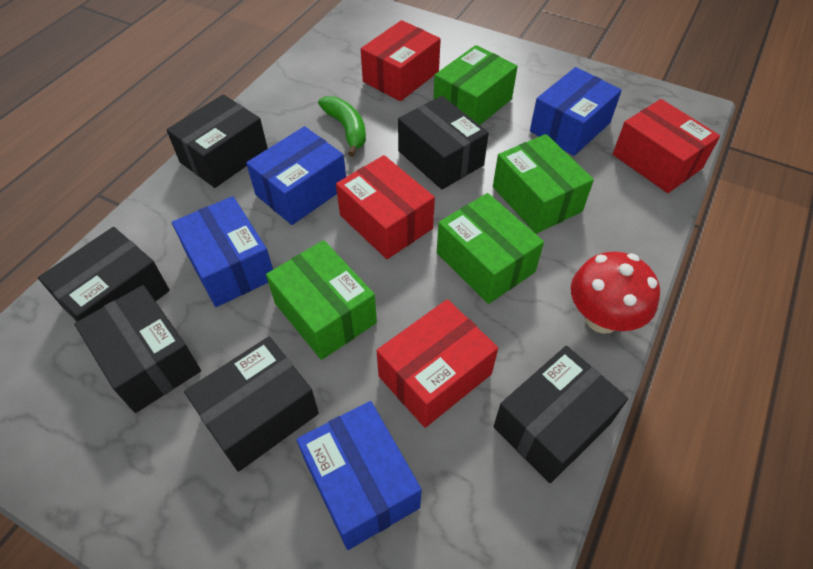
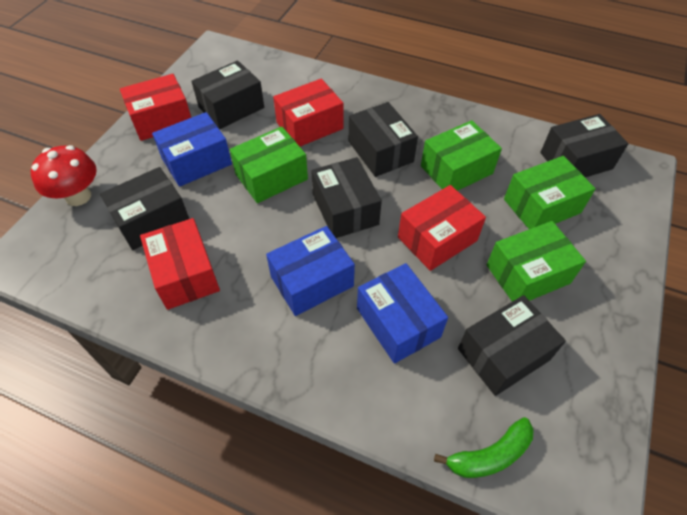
blue box: [172,196,273,307] [246,126,346,225] [297,401,421,550] [530,67,622,156] = 4 -> [152,112,232,187] [266,226,355,316] [357,263,448,364] = 3

